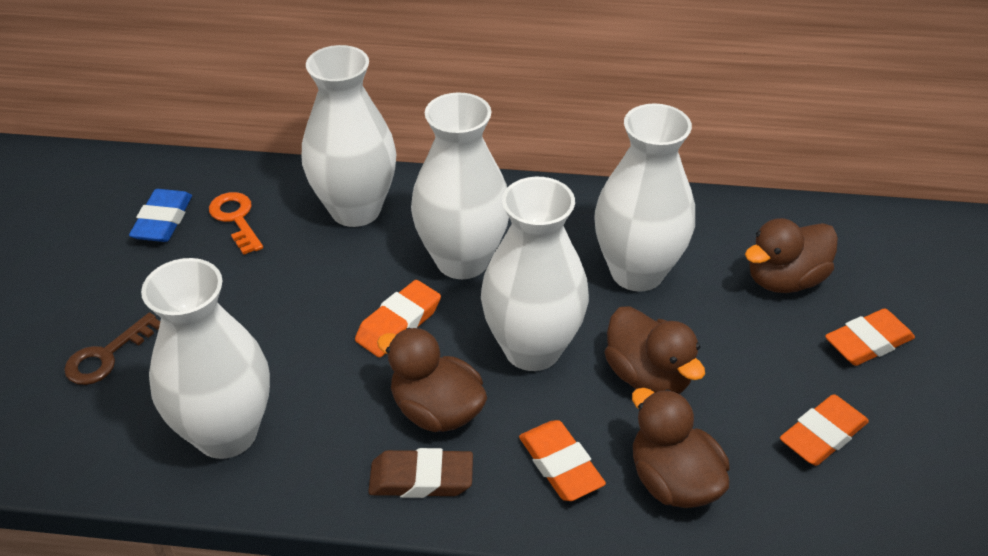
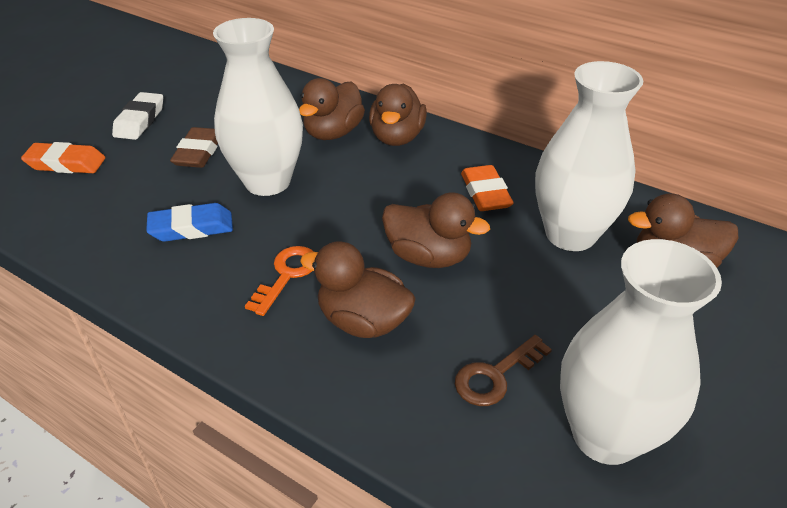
brown duck: [377,328,487,432] [605,306,705,394] [632,388,730,508] [745,218,838,293] = 4 -> [299,78,365,140] [300,241,416,338] [369,83,427,146] [382,192,490,268] [628,193,738,267] = 5
orange eraser: [355,280,441,357] [519,420,606,501] [780,394,869,466] [825,308,915,366] = 4 -> [21,142,105,173] [461,165,514,211] = 2
white eraser: none = 0 -> [112,92,163,140] = 1
white vase: [141,258,270,459] [302,45,397,227] [411,92,509,279] [481,177,589,371] [594,103,695,292] = 5 -> [213,18,303,196] [535,61,643,251] [560,239,722,465] = 3

